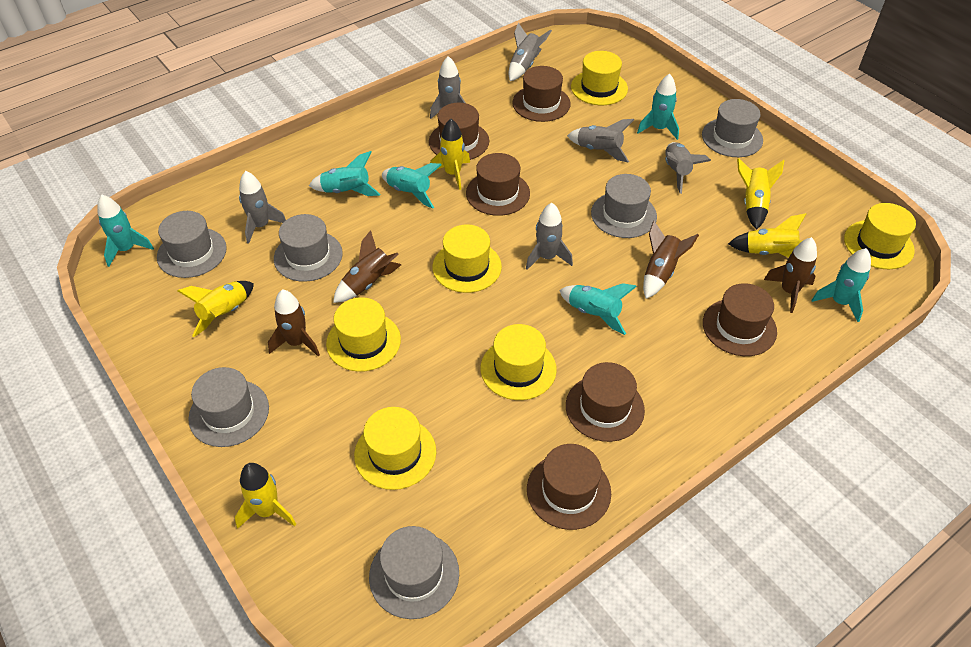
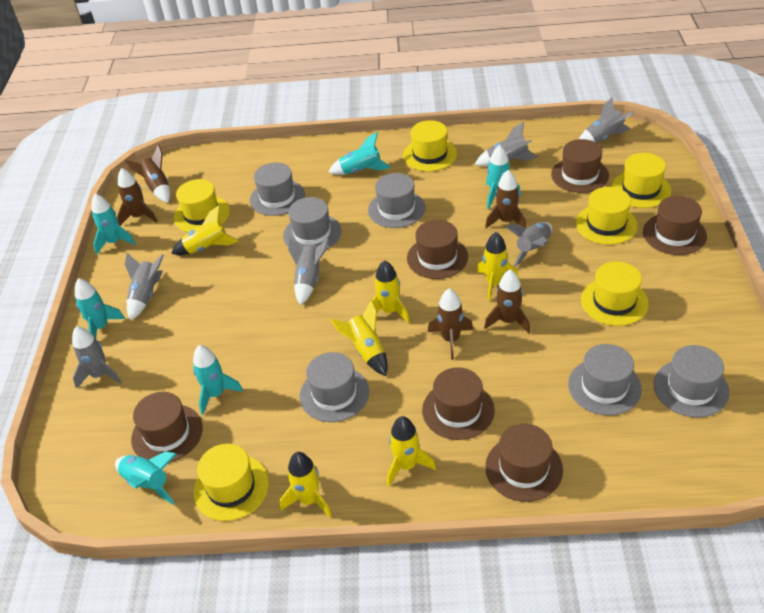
brown rocket: [268,289,320,356] [333,230,401,303] [643,221,699,299] [764,237,817,313] = 4 -> [117,168,157,226] [125,145,170,203] [428,288,473,360] [484,269,530,333] [485,170,526,228] = 5
yellow rocket: [178,281,254,337] [235,463,296,529] [430,119,470,190] [728,213,806,258] [737,158,784,230] = 5 -> [171,205,239,255] [280,452,332,517] [330,299,388,376] [372,260,410,323] [387,416,436,486] [477,232,519,301] = 6

